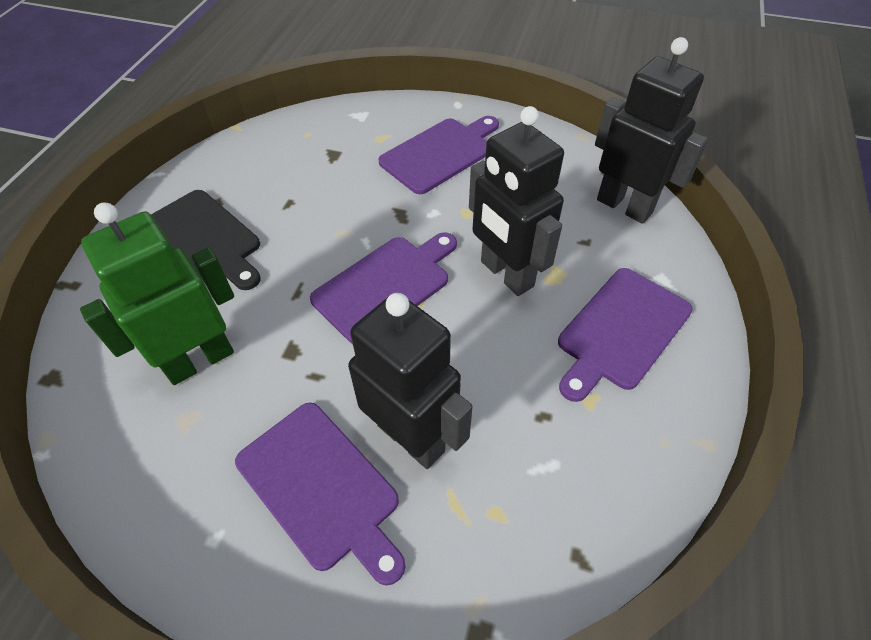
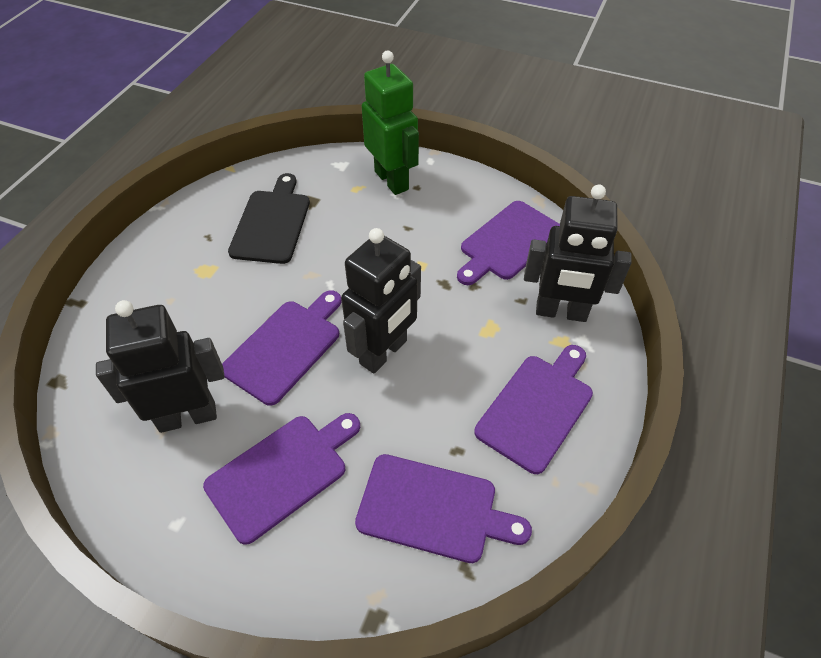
purple cutting board: [235,403,405,586] [310,232,457,344] [378,116,499,194] [558,268,693,402] = 4 -> [203,413,360,545] [222,290,342,406] [355,454,532,563] [457,201,560,285] [474,345,593,474] = 5

